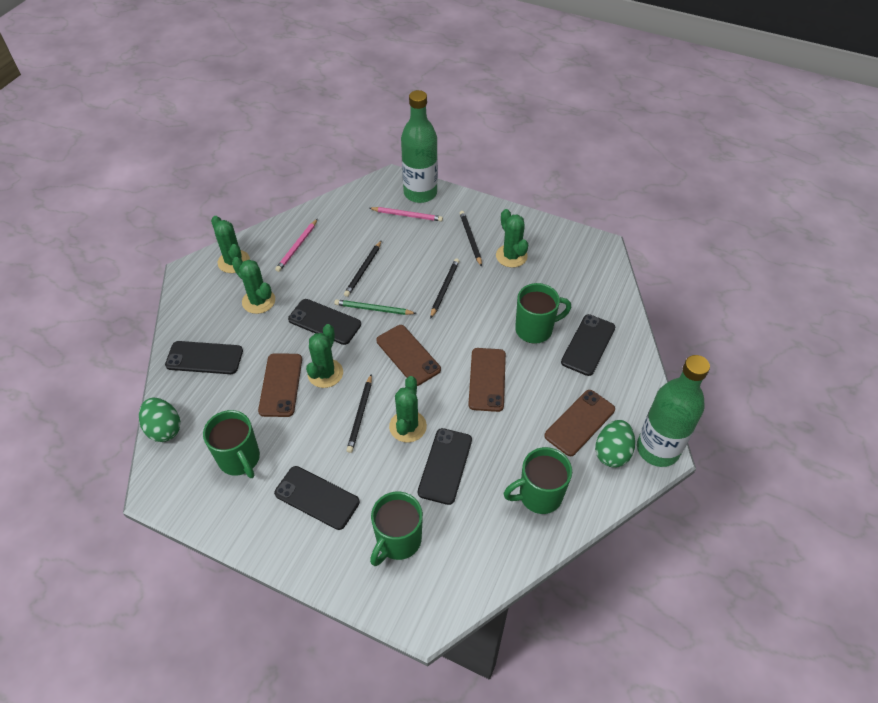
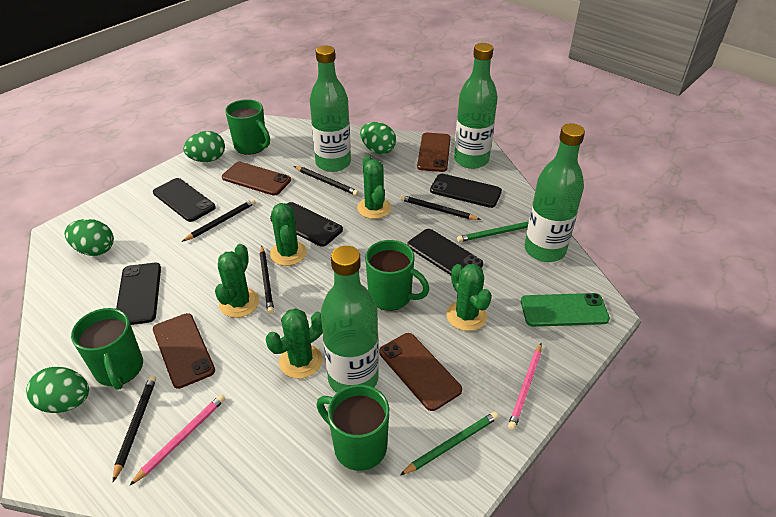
black pencil: [344,240,382,297] [346,374,372,453] [430,259,459,319] [459,211,482,267] = 4 -> [113,375,156,482] [182,199,256,242] [260,246,274,314] [294,166,359,196] [400,195,481,220] = 5
green bottle: [401,90,438,203] [637,355,710,467] = 2 -> [310,46,351,172] [321,246,379,393] [454,43,498,169] [524,124,585,262] = 4
green egg: [139,398,180,442] [595,420,635,468] = 2 -> [26,367,89,413] [65,219,114,256] [183,131,225,162] [360,122,396,154] = 4
green pencil: [334,299,417,315] = 1 -> [400,412,499,475] [457,222,529,242] = 2
green phone: none = 0 -> [521,293,610,327] = 1

